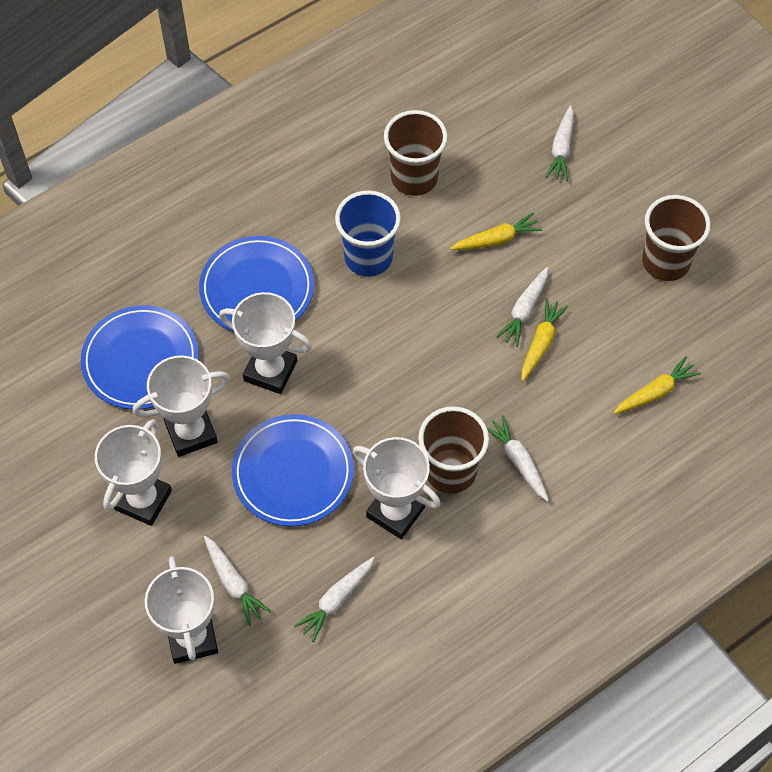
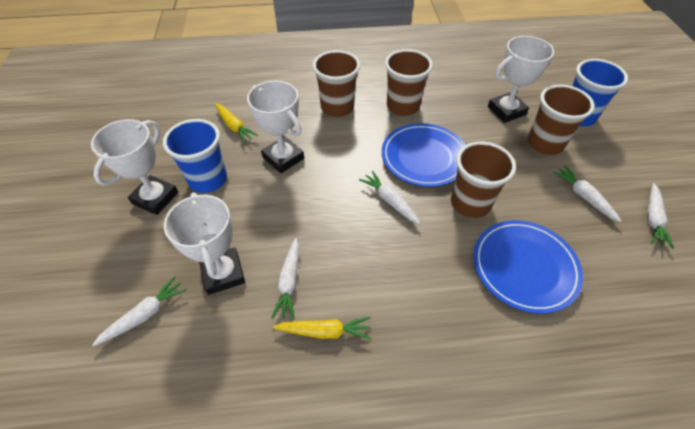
blue cup: [335,190,401,277] = 1 -> [163,119,227,193] [572,59,628,126] = 2
blue plate: [81,305,199,410] [199,236,314,332] [232,414,354,527] = 3 -> [382,123,465,187] [473,220,583,314] = 2
brown cup: [384,110,448,196] [418,406,489,494] [642,195,711,281] = 3 -> [313,50,360,117] [385,49,433,116] [451,142,516,218] [528,84,595,155] = 4
white trophy: [95,419,172,526] [133,355,230,457] [145,556,218,664] [219,292,312,394] [353,437,441,539] = 5 -> [91,119,178,215] [164,193,245,295] [247,81,304,173] [488,36,554,123] = 4
yellow carrot: [450,212,542,250] [521,298,569,381] [613,356,701,414] = 3 -> [215,103,258,143] [273,317,371,340] = 2

